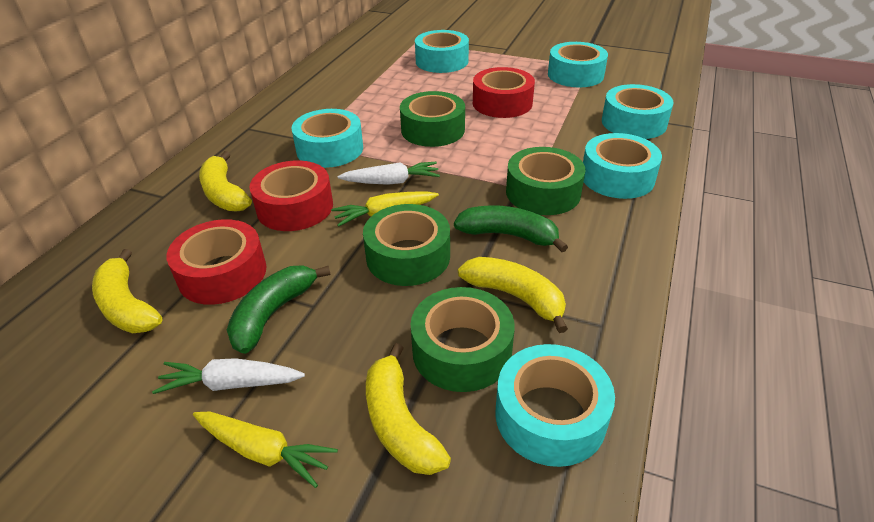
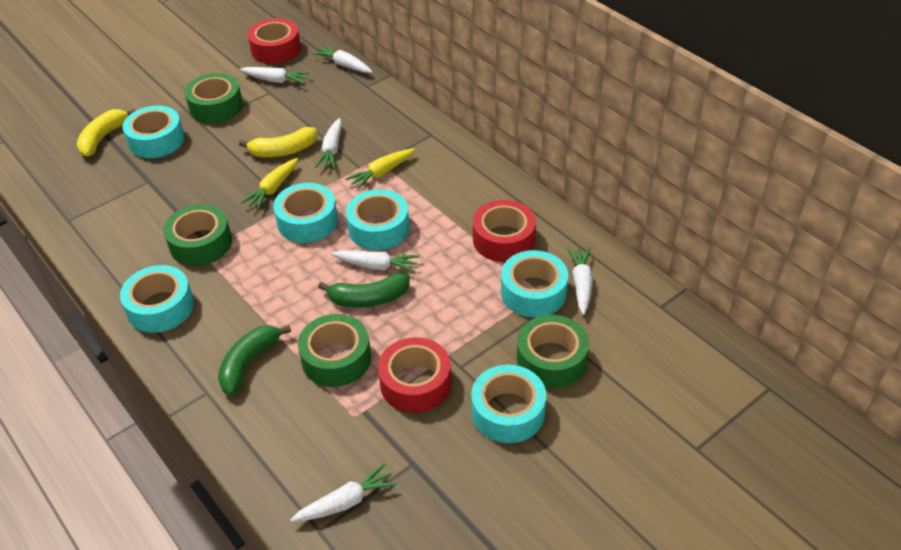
white carrot: [152,358,305,394] [338,162,440,185] = 2 -> [240,67,310,84] [290,463,397,522] [313,45,372,73] [315,118,342,169] [331,250,420,273] [567,247,593,315] = 6
yellow banana: [92,249,163,333] [199,151,252,212] [366,343,451,475] [458,257,568,333] = 4 -> [77,109,135,157] [239,127,317,157] = 2

